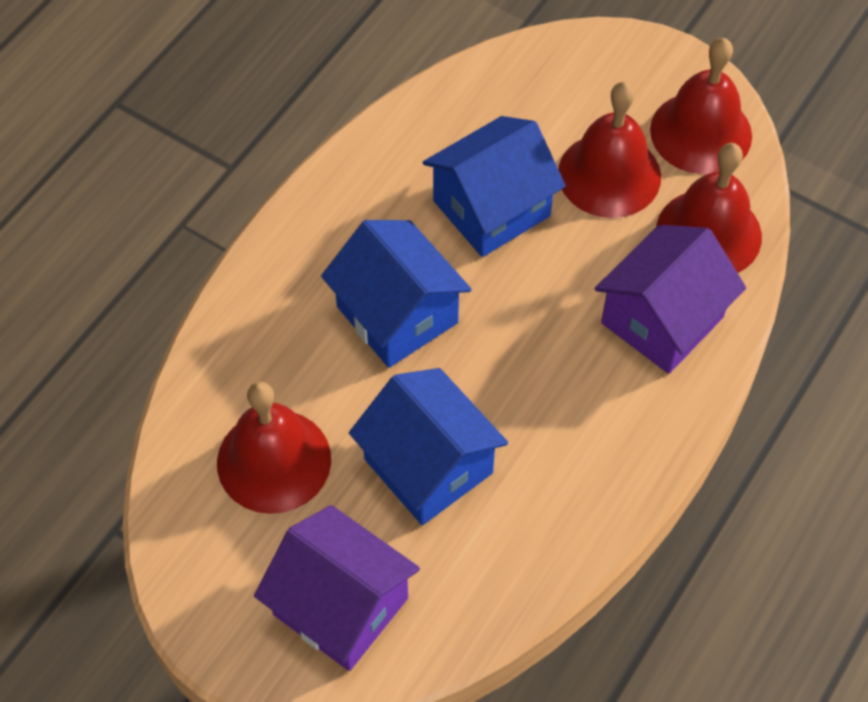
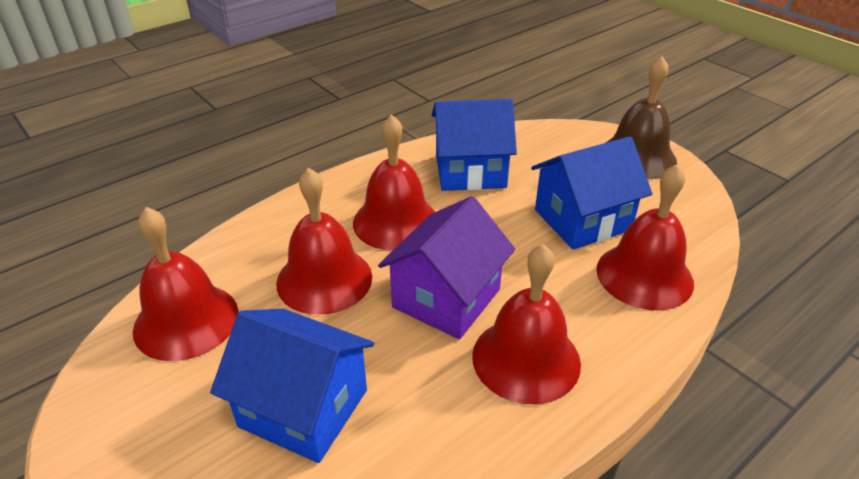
brown bell: none = 0 -> [606,56,677,179] = 1
purple house: [254,505,420,671] [595,225,746,374] = 2 -> [378,196,515,339] = 1
red bell: [217,382,331,514] [558,82,661,218] [650,38,752,174] [656,143,762,273] = 4 -> [133,207,238,361] [276,168,372,315] [353,114,435,251] [472,244,581,404] [596,164,694,311] = 5

